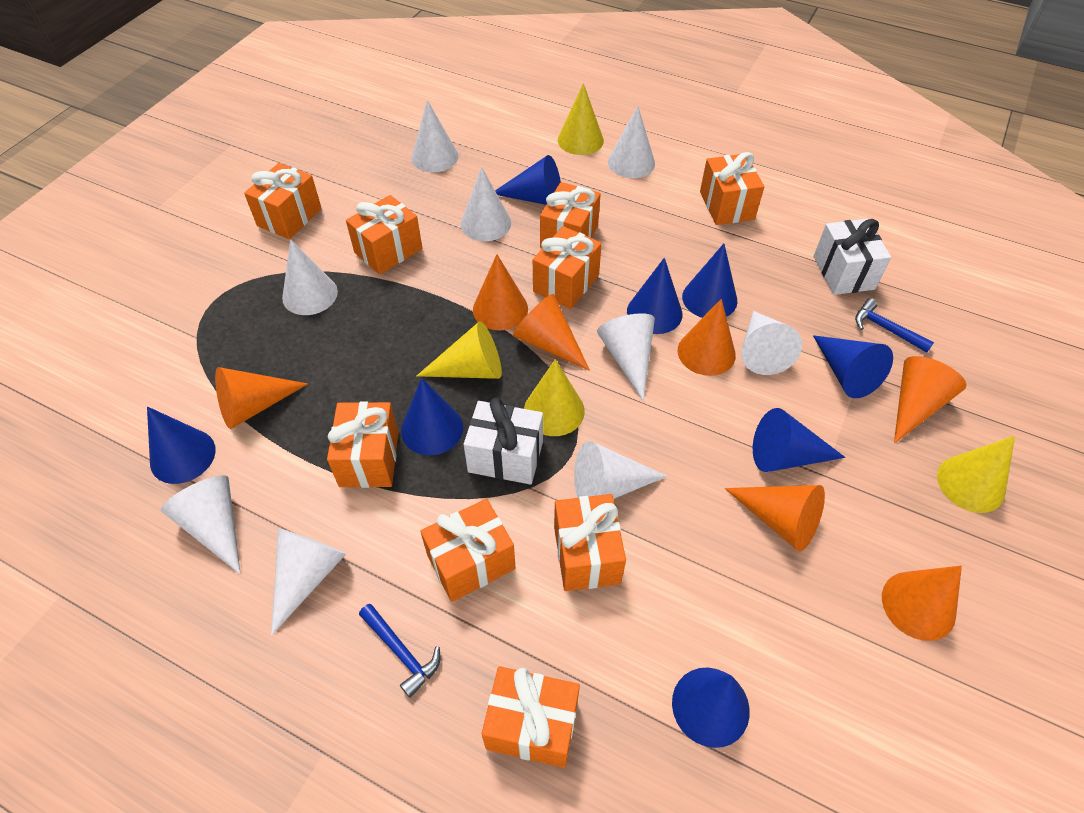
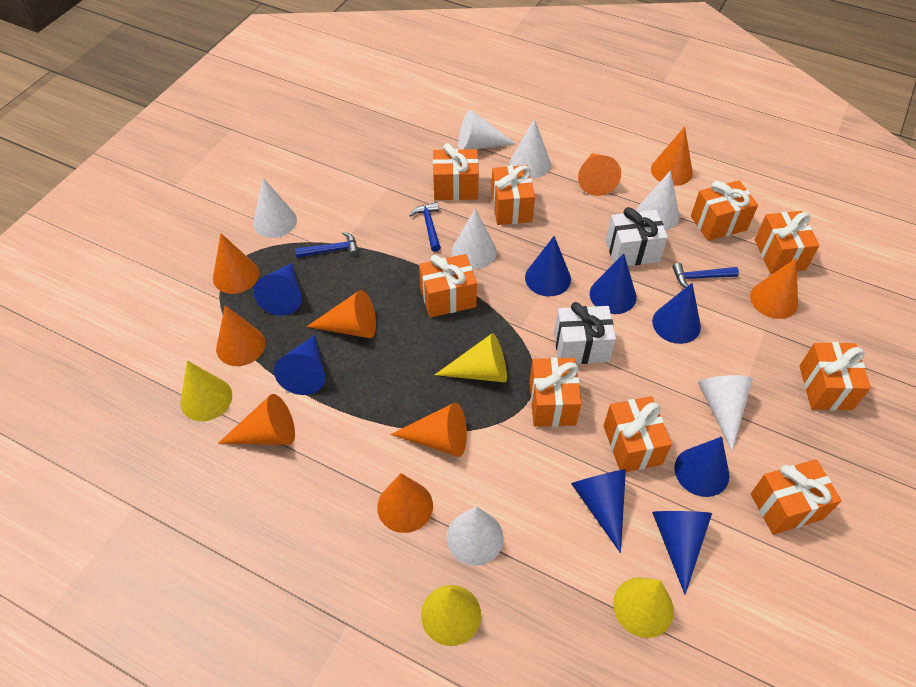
blue hammer: [359,604,440,698] [855,298,934,353] = 2 -> [295,232,359,258] [409,202,441,252] [672,263,739,288] = 3
orange cone: [215,367,308,429] [473,254,528,330] [513,294,590,371] [678,299,736,376] [725,485,825,552] [882,566,962,641] [894,356,967,444] = 7 -> [213,233,259,294] [216,305,266,366] [218,394,295,445] [307,290,376,338] [377,473,433,533] [391,403,467,457] [578,154,621,196] [651,127,693,186] [750,258,798,319] = 9
white cone: [161,475,241,574] [271,528,346,635] [282,239,338,315] [411,100,459,172] [461,167,511,241] [574,441,667,499] [597,313,655,401] [608,106,655,178] [741,311,802,375] = 9 -> [253,178,297,238] [446,506,504,566] [452,208,497,269] [458,110,516,149] [510,119,551,178] [636,171,679,230] [698,375,753,452] = 7

